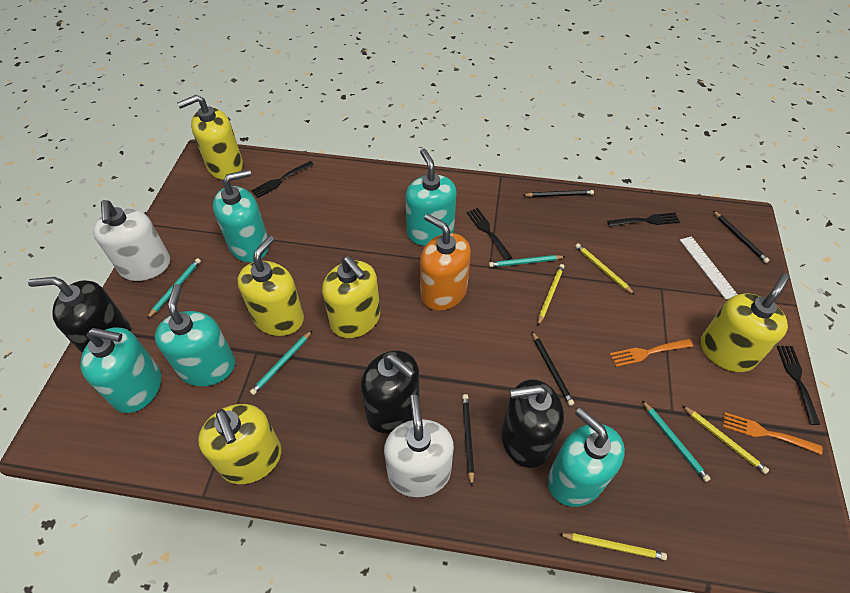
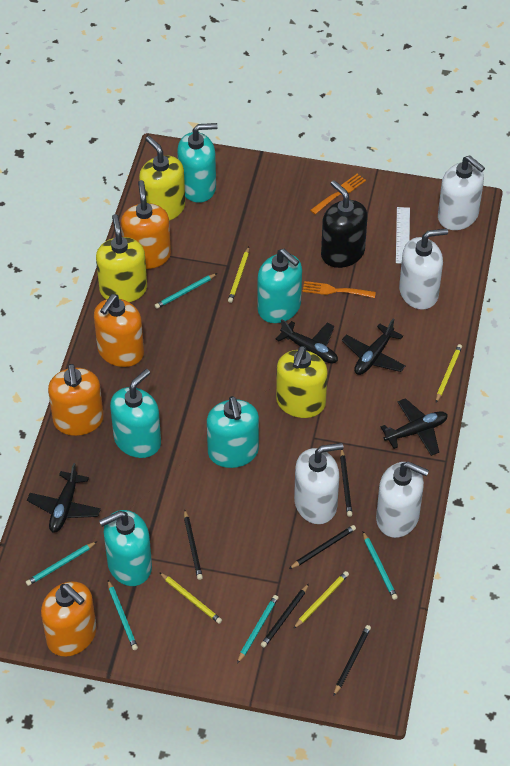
black fork: [251,161,314,198] [466,208,513,260] [607,212,680,227] [777,346,820,425] = 4 -> none = 0
black pencil: [462,394,474,486] [523,190,594,197] [532,331,574,406] [713,211,770,263] = 4 -> [184,509,203,580] [261,584,309,648] [289,525,356,569] [334,625,371,696] [340,449,353,517] = 5
black plane: none = 0 -> [27,463,101,532] [275,319,338,363] [341,319,406,375] [381,398,448,456] = 4
black soap dispenser: [28,277,131,353] [361,351,419,433] [501,379,564,468] = 3 -> [321,180,368,268] = 1
orange soap dispenser: [420,214,471,311] = 1 -> [41,581,97,657] [48,364,104,436] [94,294,144,367] [121,180,171,269] = 4
turquoise pencil: [147,258,201,319] [250,331,312,395] [489,255,566,267] [642,400,711,482] = 4 -> [26,541,97,586] [108,580,138,650] [155,273,217,309] [237,595,278,663] [363,532,398,600] = 5
white soap dispenser: [93,200,170,281] [384,395,454,497] = 2 -> [294,443,343,524] [376,461,429,538] [399,228,448,310] [438,156,485,230] = 4
yellow soap dispenser: [177,95,243,180] [198,404,282,484] [237,235,304,336] [322,256,380,338] [701,273,790,372] = 5 -> [96,214,147,302] [139,136,185,221] [276,346,328,418] = 3

